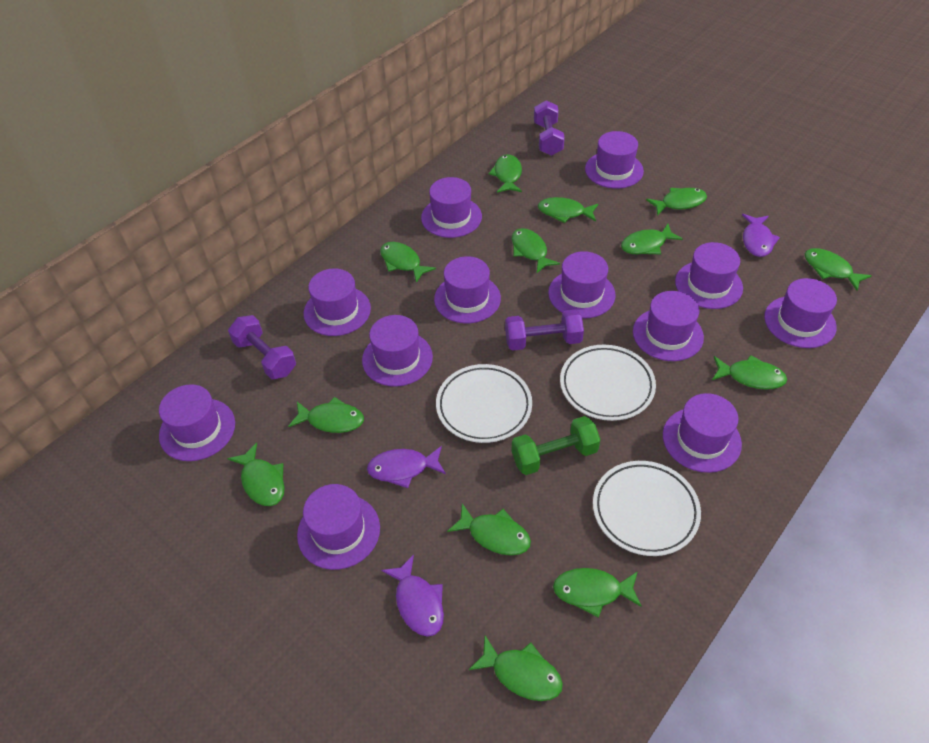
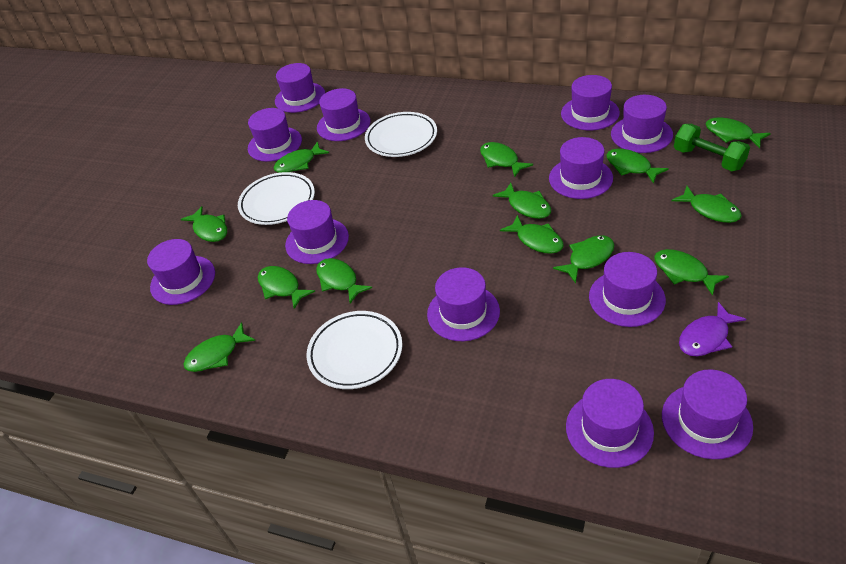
purple dumbbell: [228,315,296,380] [505,310,584,351] [534,100,565,156] = 3 -> none = 0
purple fish: [367,446,446,488] [381,554,444,637] [742,214,780,257] = 3 -> [679,302,746,356] = 1

